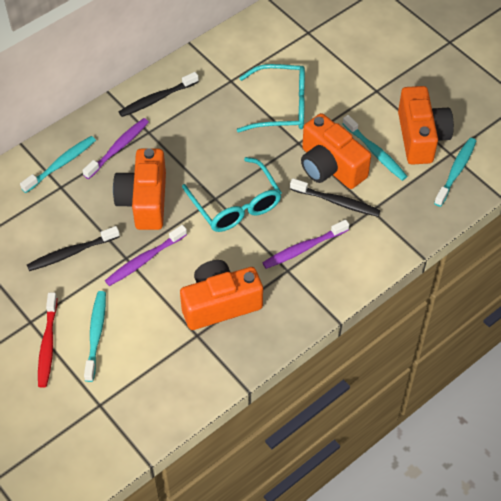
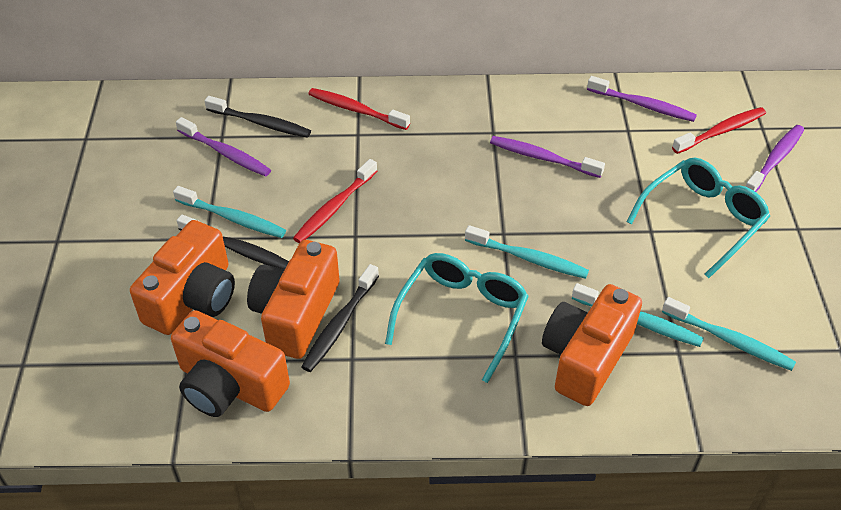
purple toothbrush: [82,118,149,179] [105,225,187,286] [262,220,349,269] = 3 -> [176,117,271,177] [490,136,605,178] [587,76,697,122] [745,125,804,192] = 4
red toothbrush: [38,292,57,388] = 1 -> [293,159,377,243] [309,88,410,130] [672,107,766,154] = 3

